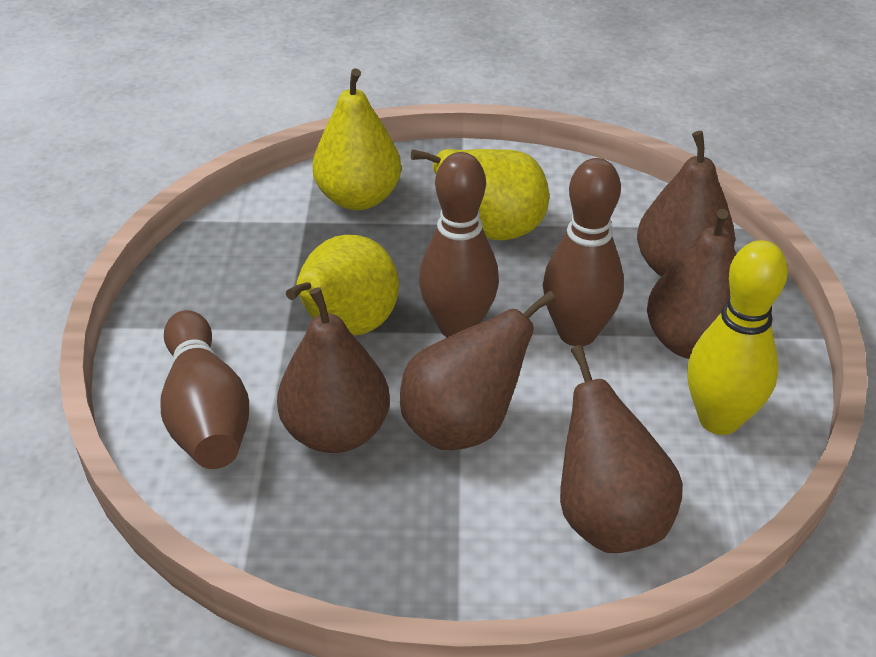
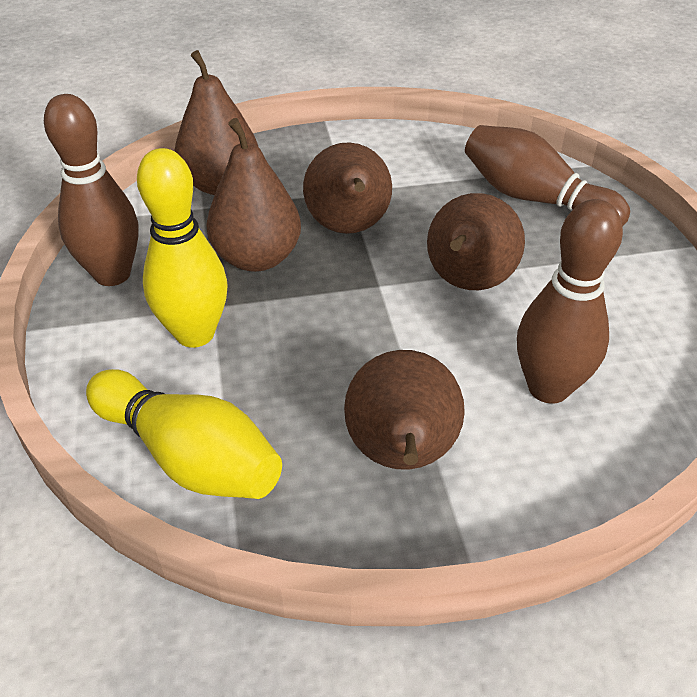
yellow bowling pin: [687,240,788,435] = 1 -> [86,369,282,499] [137,148,228,348] = 2
yellow pear: [286,235,399,336] [313,68,401,210] [411,149,549,241] = 3 -> none = 0

